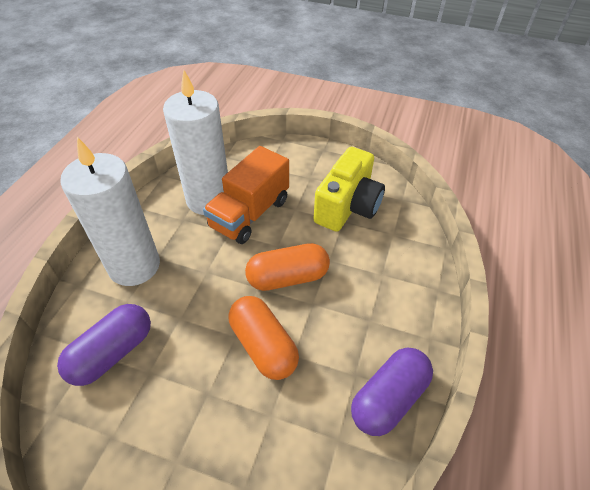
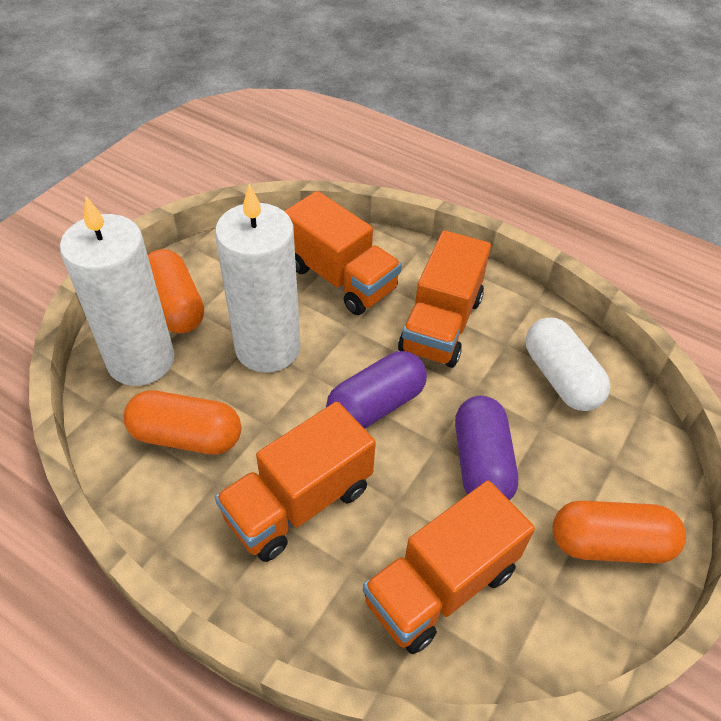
orange capsule: [229,296,299,380] [245,243,330,291] = 2 -> [124,390,241,455] [148,249,204,333] [553,501,686,564] = 3
orange truck: [203,146,289,244] = 1 -> [215,402,376,562] [284,191,402,315] [363,480,535,654] [398,230,491,368] = 4
white capsule: none = 0 -> [525,318,610,411] = 1
yellow camera: [314,147,385,232] = 1 -> none = 0

